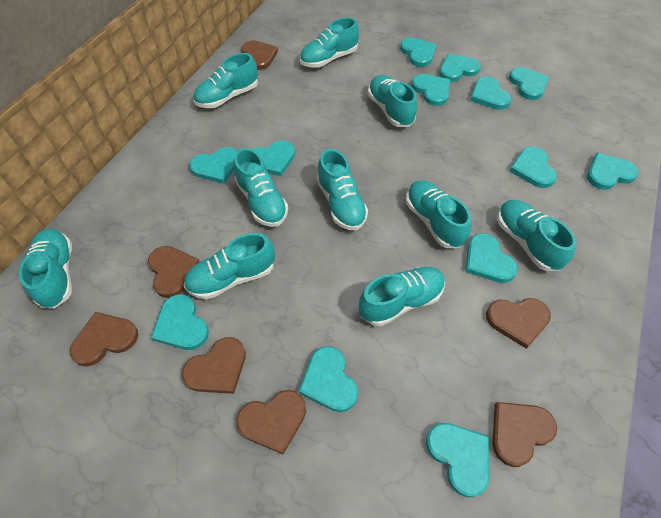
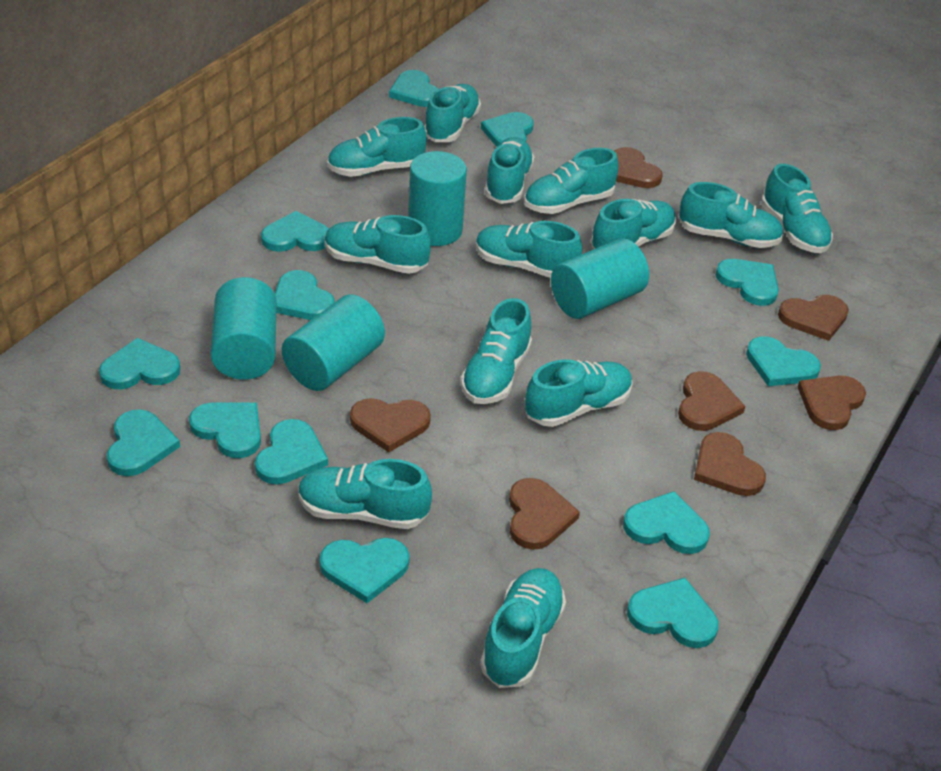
turquoise cylinder: none = 0 -> [211,277,277,380] [282,294,385,391] [408,151,467,246] [551,238,649,319] = 4
turquoise shoe: [19,229,72,309] [184,233,275,299] [193,53,258,108] [234,148,288,227] [300,17,359,68] [317,149,368,230] [359,267,445,326] [368,75,417,127] [406,180,471,248] [497,200,576,271] = 10 -> [298,459,432,529] [325,215,431,274] [327,117,427,177] [424,84,481,142] [460,298,532,404] [476,221,582,278] [480,568,566,688] [485,137,534,204] [524,148,619,214] [525,359,633,427] [591,199,676,249] [679,182,784,248] [761,164,833,253] = 13

